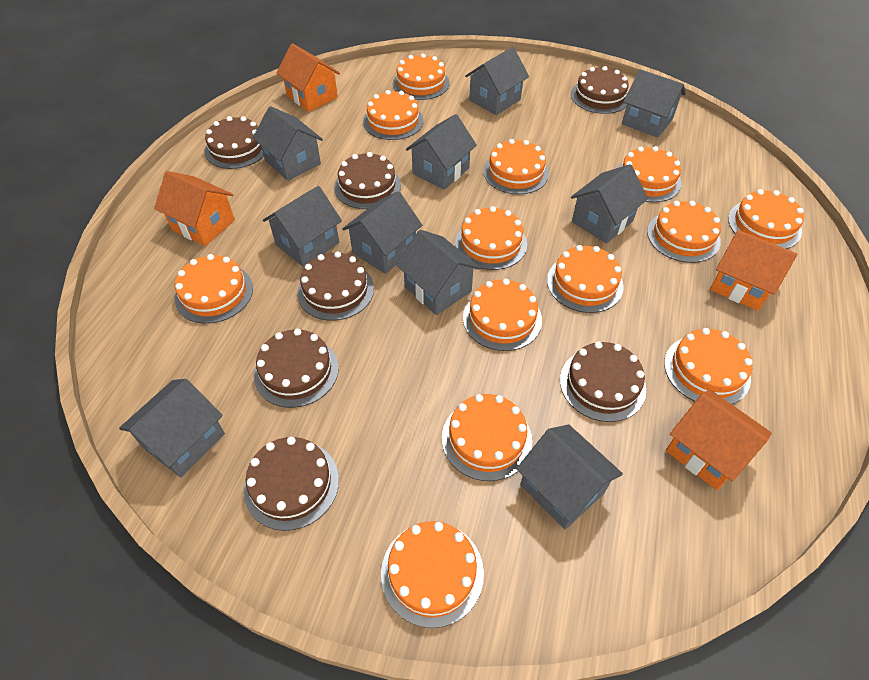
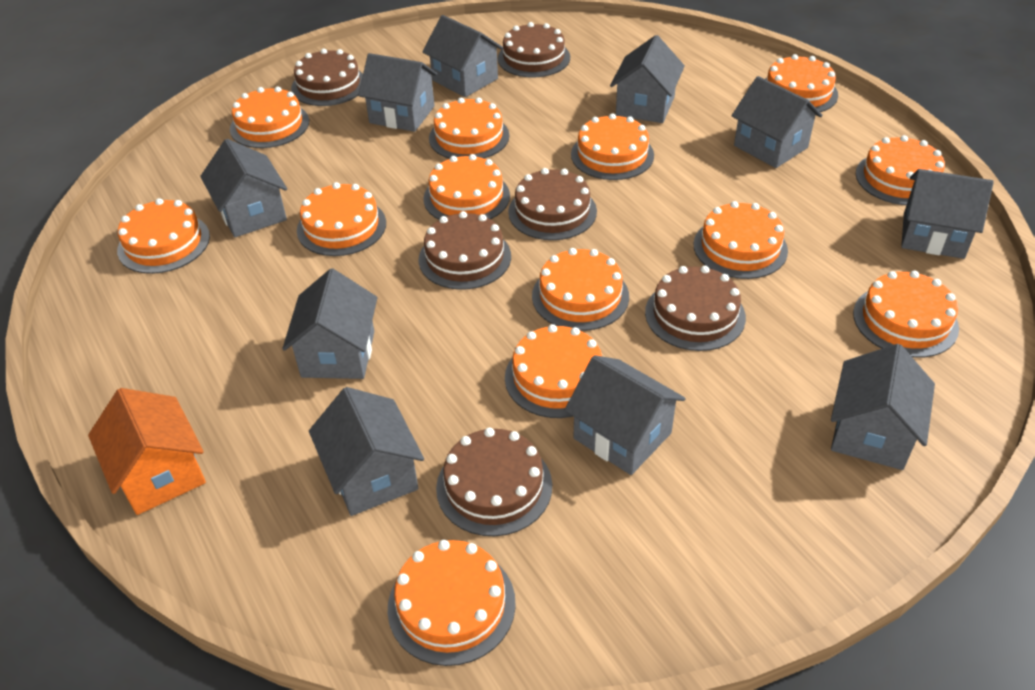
brown cake: [204,116,264,169] [243,437,339,531] [254,329,339,408] [297,251,374,321] [334,152,401,209] [560,341,646,422] [571,66,629,114] = 7 -> [291,49,363,106] [419,211,511,290] [436,427,552,536] [498,22,570,77] [508,168,597,240] [645,266,746,351] = 6
orange house: [154,171,235,246] [277,43,340,112] [666,390,772,490] [710,230,797,311] = 4 -> [88,388,206,515] = 1

